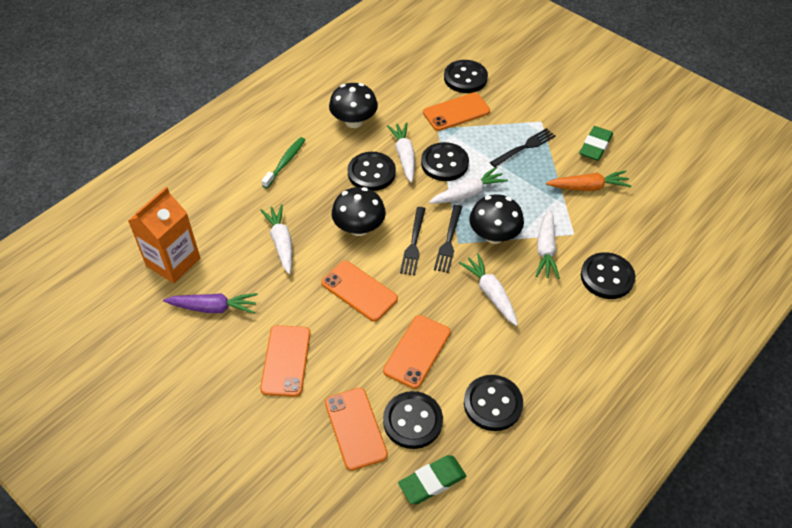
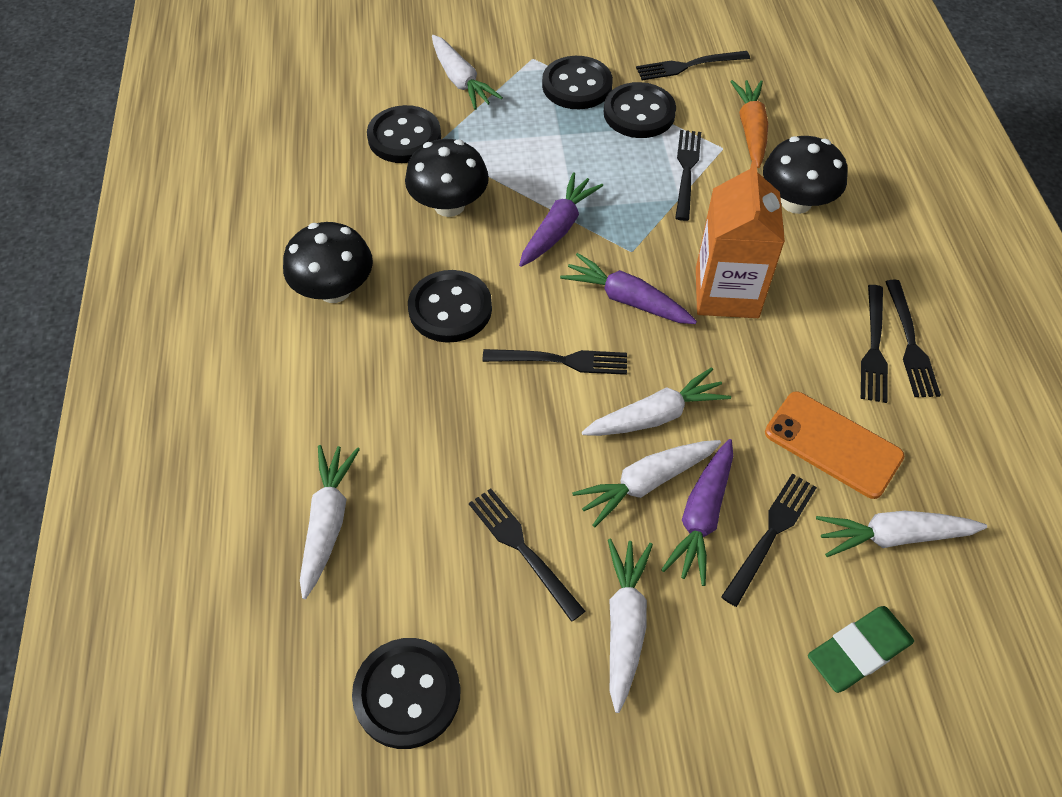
black button: [347,152,396,191] [383,391,443,449] [421,142,469,181] [444,60,488,93] [464,375,523,431] [581,252,635,299] = 6 -> [352,638,461,749] [367,105,441,163] [408,270,492,343] [542,56,613,109] [604,82,676,138] = 5
black fork: [400,207,426,275] [434,205,462,273] [490,128,556,167] = 3 -> [469,489,585,622] [482,349,627,375] [636,51,750,80] [675,130,701,221] [721,474,817,607] [861,285,888,403] [885,280,941,397] = 7
green eraser: [398,455,466,504] [579,126,613,161] = 2 -> [808,606,914,693] = 1
green toothbrush: [261,137,305,188] = 1 -> none = 0
orange phone: [260,325,310,397] [321,261,398,322] [325,388,388,471] [383,315,451,389] [423,92,490,131] = 5 -> [765,391,904,499] = 1
purple carrot: [163,293,258,314] = 1 -> [519,172,603,267] [560,253,697,324] [661,439,733,586] = 3
white carrot: [260,204,292,274] [387,122,415,183] [429,167,508,204] [459,253,518,326] [535,208,560,279] = 5 -> [300,445,360,599] [432,35,503,110] [572,440,721,527] [582,367,731,436] [608,539,653,713] [816,511,987,557] = 6

